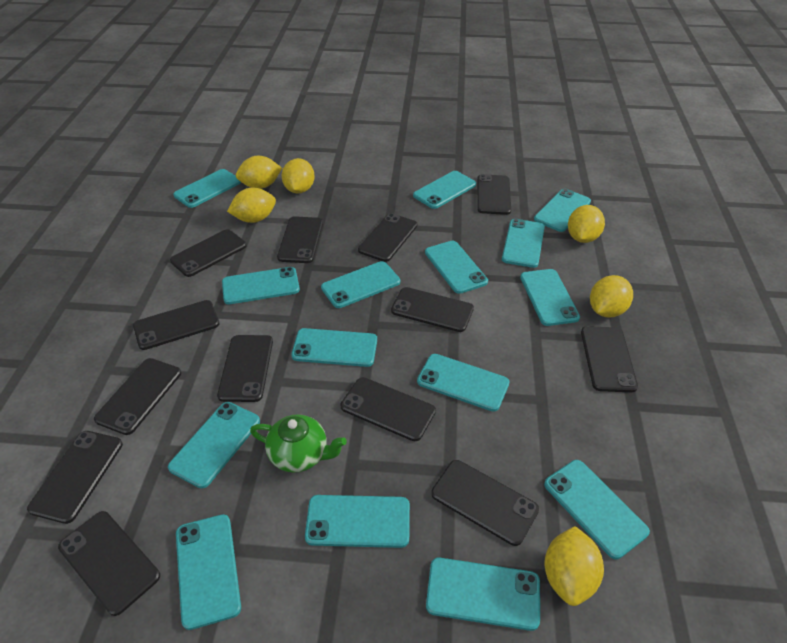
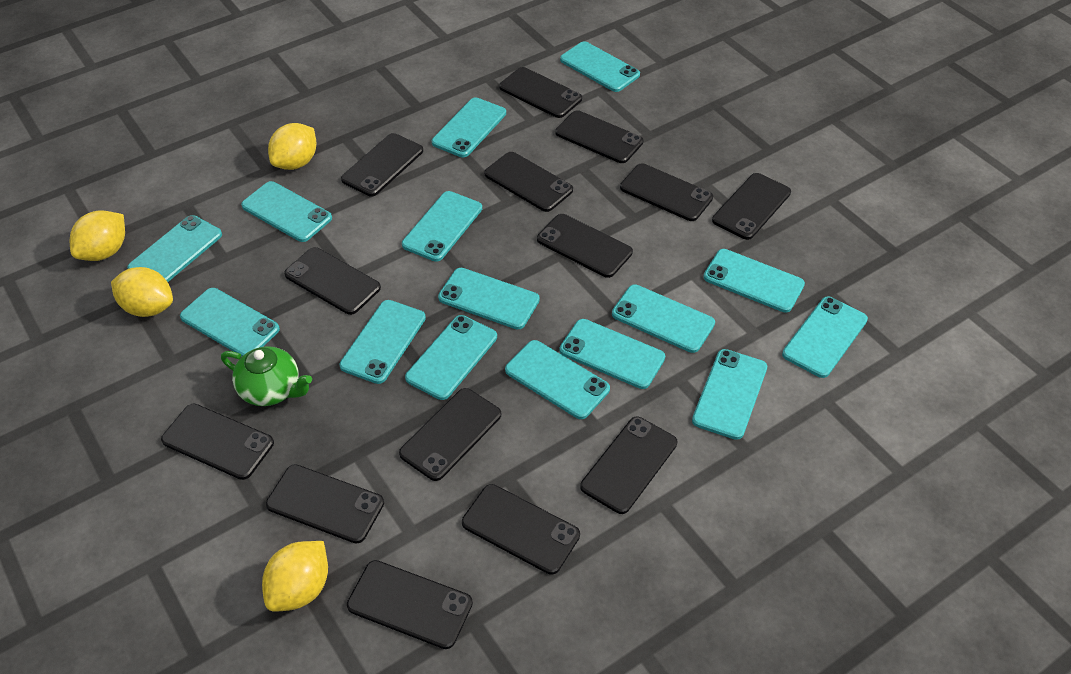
black phone: [27,431,123,524] [58,511,160,616] [94,358,181,435] [133,300,219,350] [170,229,247,277] [217,335,273,402] [277,216,323,263] [341,377,436,441] [358,213,417,262] [391,287,474,332] [431,460,539,546] [477,174,511,215] [581,326,638,392] = 13 -> [161,404,274,480] [266,464,384,544] [284,247,381,315] [341,133,423,196] [347,560,473,649] [399,388,501,481] [462,484,580,575] [484,152,573,212] [499,67,582,118] [537,214,633,278] [555,110,643,163] [580,417,677,514] [620,163,713,221] [712,173,791,240] = 14
yellow lemon: [227,187,276,223] [236,156,282,189] [282,158,315,194] [544,526,604,606] [568,205,605,243] [590,275,633,318] = 6 -> [70,211,125,261] [111,267,173,317] [262,541,328,612] [268,123,316,170] = 4

